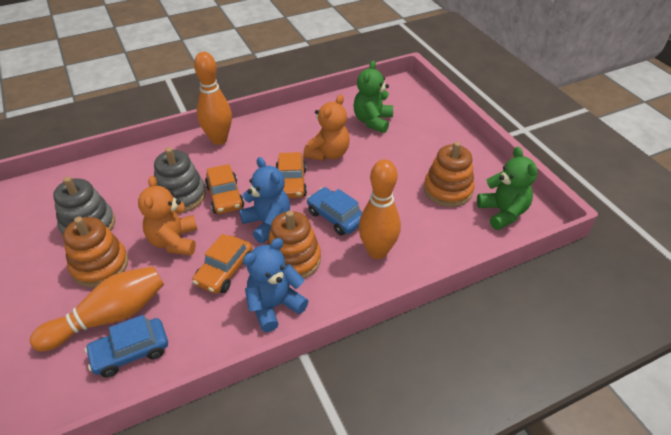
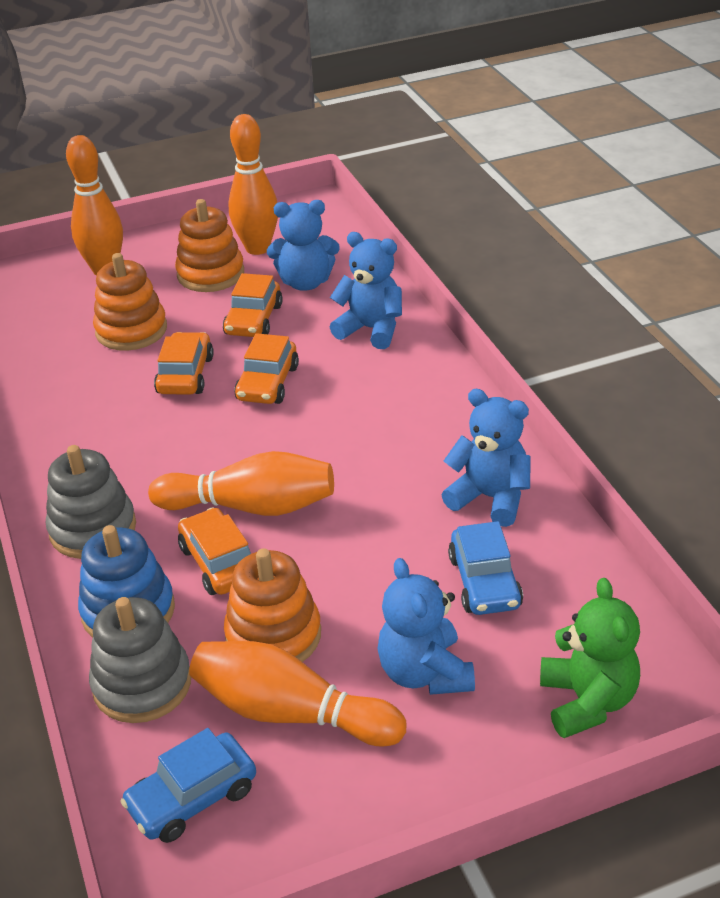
blue stacking toy: none = 0 -> [78,525,175,638] = 1
blue teddy bear: [239,157,290,243] [243,238,308,332] = 2 -> [267,200,340,291] [330,232,402,349] [378,558,475,695] [442,389,531,527] = 4
green teddy bear: [353,61,393,133] [477,147,537,230] = 2 -> [540,578,640,738] = 1
orange bowling pin: [30,266,164,351] [194,52,232,145] [358,159,401,259] = 3 -> [66,135,123,276] [148,451,334,516] [189,641,407,747] [228,114,278,255] = 4
orange car: [193,234,253,294] [205,164,244,214] [276,152,307,198] = 3 -> [154,332,214,395] [178,507,251,595] [223,273,283,337] [234,333,299,404] = 4
orange teddy bear: [138,176,197,255] [303,95,350,161] = 2 -> none = 0

